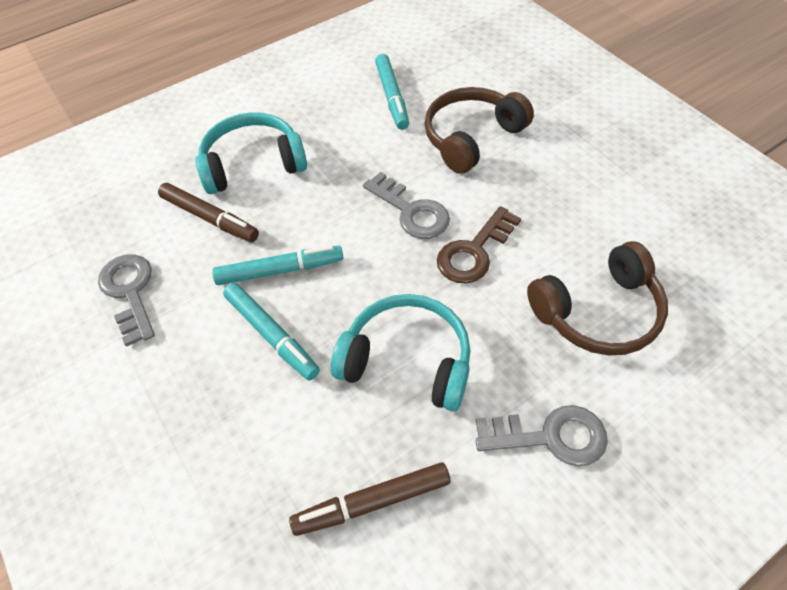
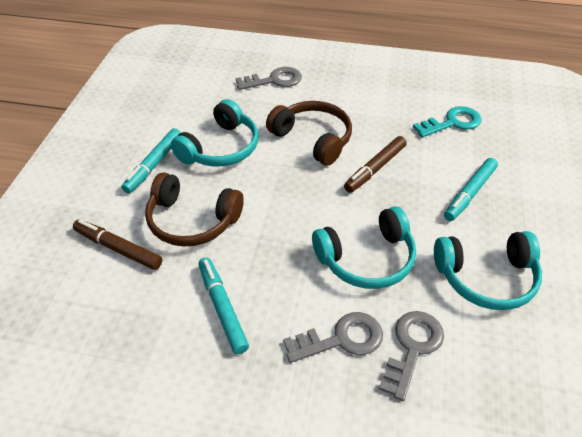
brown key: [437,206,521,283] = 1 -> none = 0
turquoise headphones: [195,112,307,194] [331,294,471,412] = 2 -> [171,99,258,167] [312,206,416,289] [434,231,542,310] = 3
turquoise key: none = 0 -> [413,106,482,138] = 1

